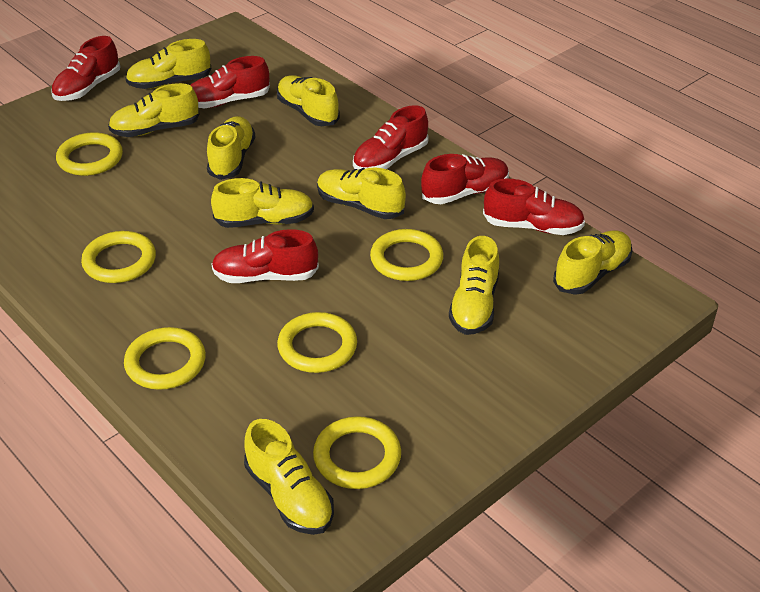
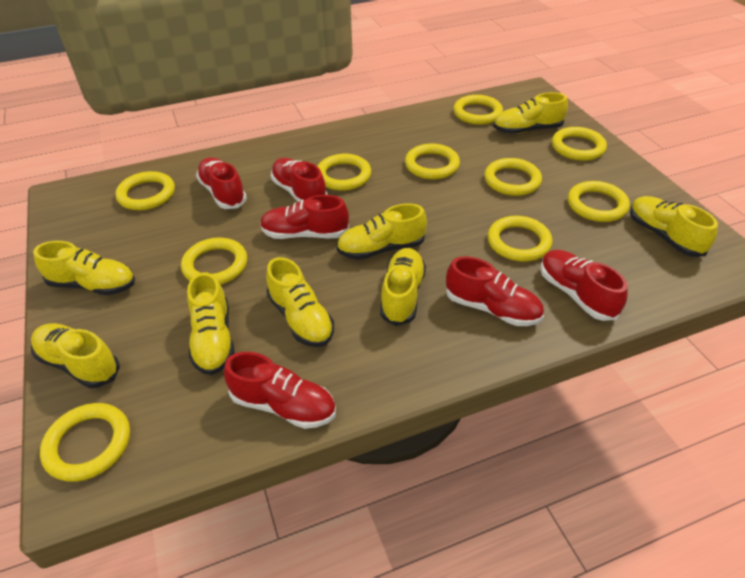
yellow ring: [56,132,123,176] [81,231,156,283] [124,327,206,390] [277,312,357,373] [313,416,401,489] [370,229,443,281] = 6 -> [40,403,130,482] [115,171,175,210] [181,237,247,285] [317,154,371,191] [405,144,460,179] [453,95,503,125] [484,158,542,196] [488,216,552,262] [552,127,607,161] [568,181,630,222] = 10
yellow shoe: [108,83,200,137] [126,39,211,89] [207,116,255,180] [211,178,314,228] [244,419,334,535] [277,75,340,126] [317,168,406,219] [449,236,499,335] [553,230,633,295] = 9 -> [31,323,120,388] [33,241,135,295] [187,273,234,375] [266,257,334,347] [336,204,427,260] [380,248,426,326] [494,92,568,134] [630,196,718,257] = 8

